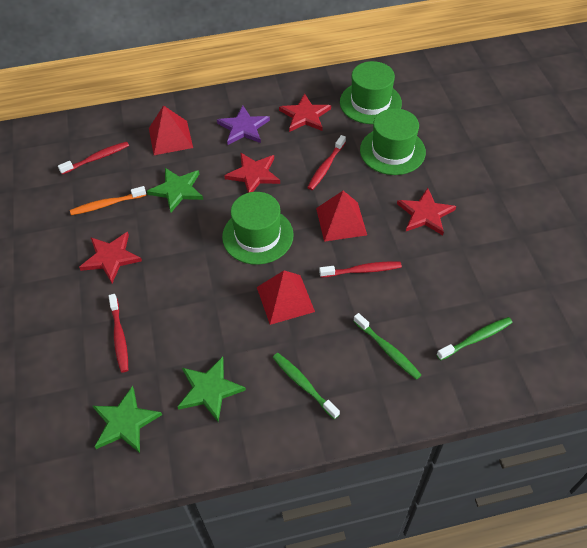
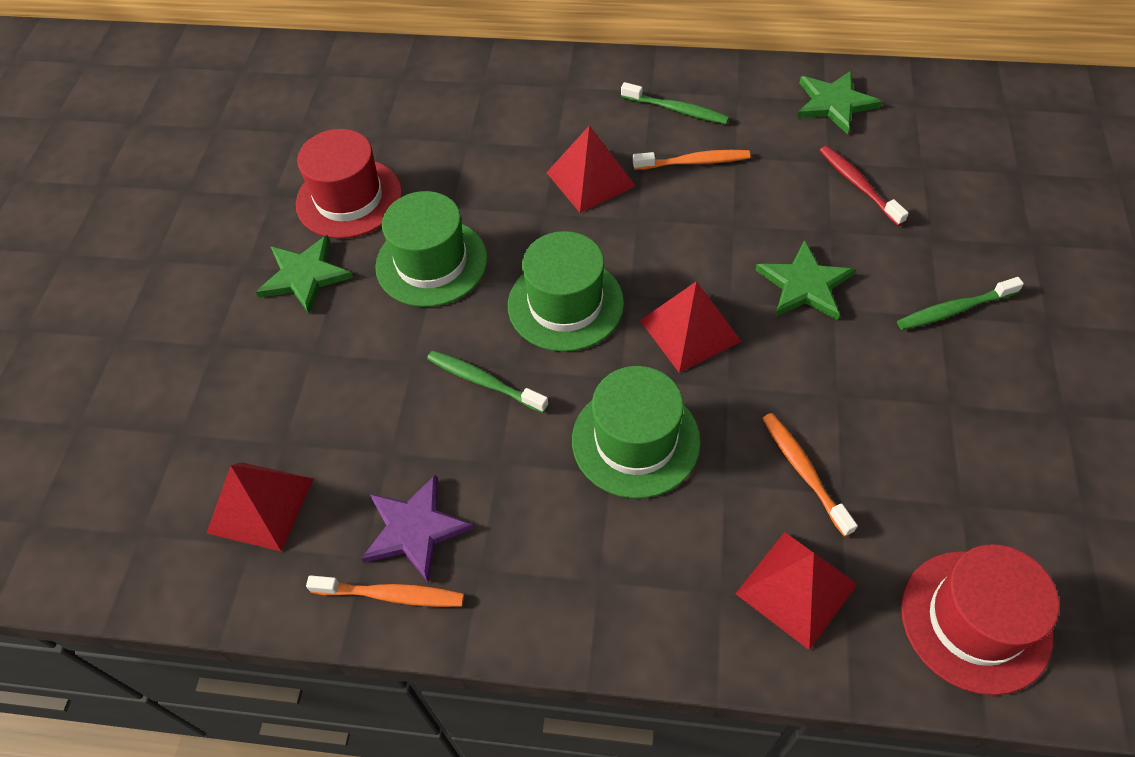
orange toothbrush: [70,186,146,215] = 1 -> [306,575,464,607] [633,150,750,170] [762,413,857,537] = 3
red hat: none = 0 -> [296,129,402,239] [901,544,1059,695] = 2
red pyramid: [149,105,193,155] [257,271,315,325] [316,191,367,242] = 3 -> [206,462,313,551] [546,125,636,213] [640,281,742,373] [735,532,858,650] = 4
red star: [79,232,142,283] [224,152,280,193] [279,93,331,132] [397,188,456,235] = 4 -> none = 0
red toothbrush: [58,141,129,175] [109,294,128,372] [307,135,346,190] [319,262,402,278] = 4 -> [819,146,909,226] = 1

